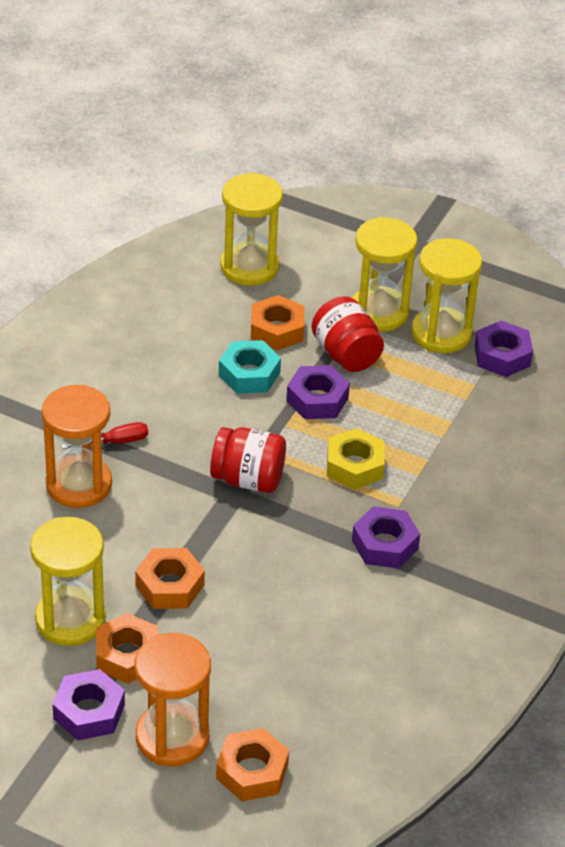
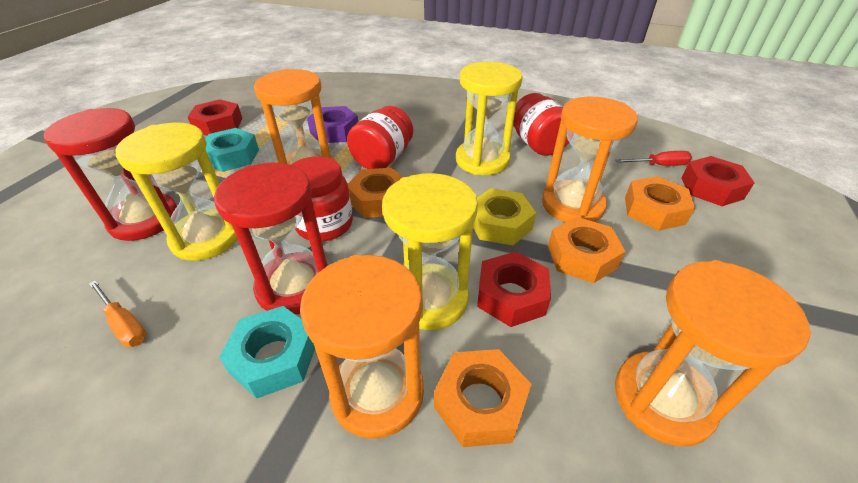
orange hourglass: [41,385,112,508] [135,633,211,766] = 2 -> [254,69,334,165] [300,255,424,439] [542,96,638,222] [615,260,811,446] = 4
orange screwdriver: none = 0 -> [89,280,146,347] = 1
purple nut: [52,669,125,740] [286,365,350,419] [352,506,420,568] [475,321,533,377] = 4 -> [307,106,358,143] = 1
red hourglass: none = 0 -> [44,108,177,241] [214,163,328,315] = 2
red jar: [210,427,286,493] [312,296,384,372] = 2 -> [291,156,353,242] [347,106,413,169] [513,93,569,156] = 3
red nut: none = 0 -> [188,99,242,136] [477,252,551,327] [681,156,754,206] = 3
turquoise nut: [219,340,281,394] = 1 -> [205,128,259,172] [219,306,315,398] = 2
yellow hourglass: [30,517,106,646] [220,173,283,286] [352,217,418,332] [411,238,482,353] = 4 -> [115,123,238,261] [382,173,478,330] [456,62,523,175] = 3

